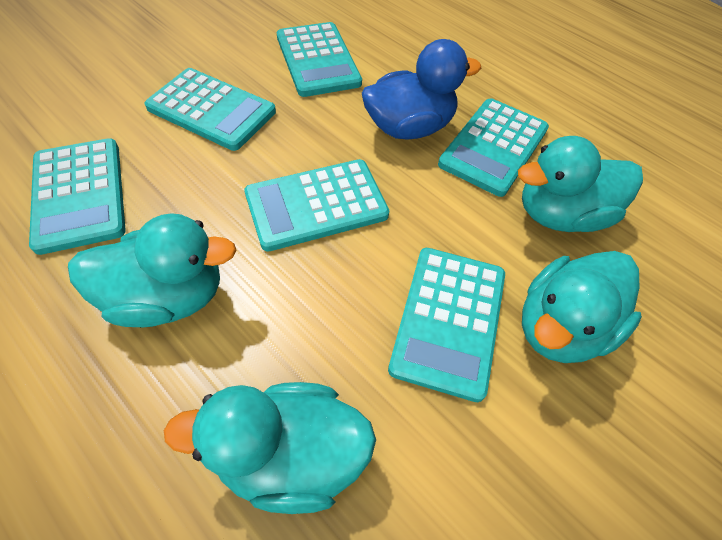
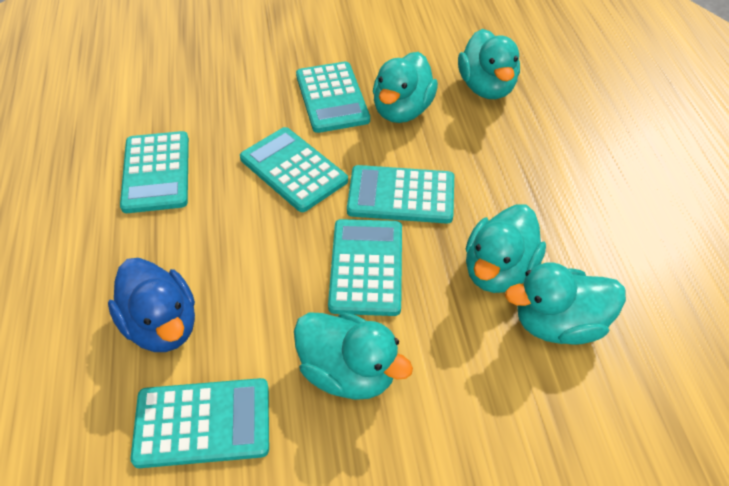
turquoise duck: [68,213,237,327] [164,382,376,514] [518,136,643,232] [522,251,642,363] = 4 -> [294,312,413,400] [373,52,438,123] [458,29,520,99] [466,204,546,293] [505,262,626,345] = 5

